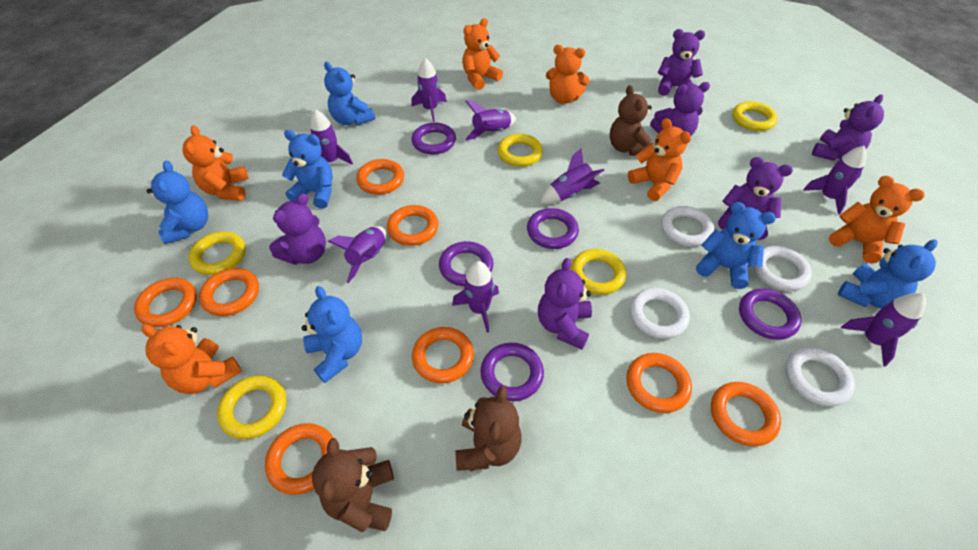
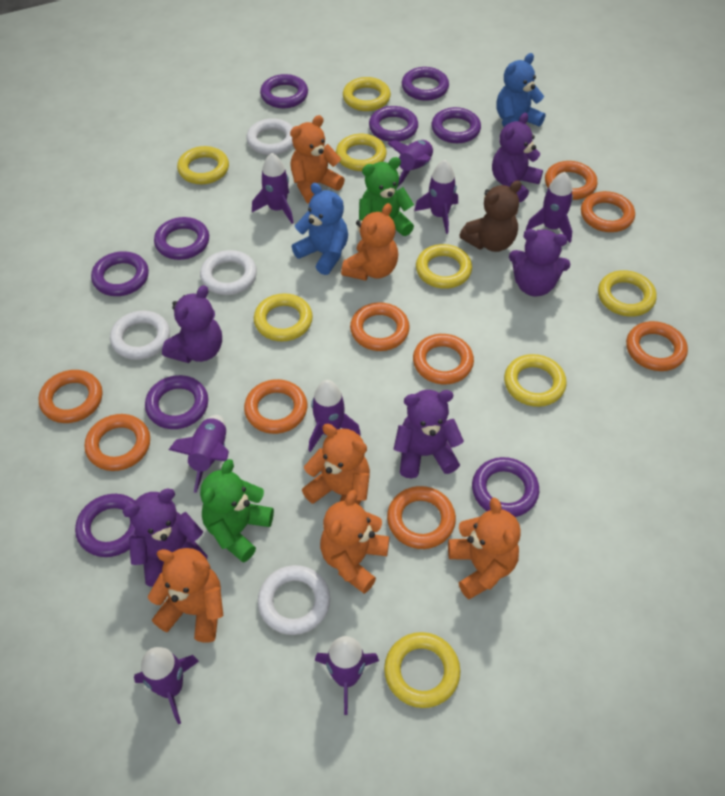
blue teddy bear: [146,161,208,244] [282,130,333,209] [302,286,362,383] [324,62,375,125] [696,202,776,289] [838,240,938,309] = 6 -> [292,183,348,275] [496,53,545,127] = 2
brown teddy bear: [312,438,394,532] [455,386,521,472] [610,85,653,156] = 3 -> [459,180,521,252] = 1
green teddy bear: none = 0 -> [200,459,274,563] [359,157,414,236] = 2
orange ring: [134,278,197,327] [199,268,259,316] [265,423,333,495] [356,159,404,195] [387,205,439,246] [412,327,474,383] [626,353,692,413] [711,382,781,446] = 8 -> [39,370,102,423] [85,414,150,471] [244,379,307,434] [350,302,410,351] [387,486,456,549] [413,334,474,384] [545,161,598,200] [581,191,635,232] [626,321,688,371] = 9
purple ring: [411,122,456,155] [439,241,493,286] [480,343,544,401] [527,208,579,249] [739,289,802,340] = 5 -> [75,494,135,557] [91,251,149,296] [145,375,208,429] [154,217,209,260] [260,74,308,108] [369,106,418,142] [402,67,449,101] [431,107,481,143] [472,457,539,517] = 9
purple teddy bear: [269,193,326,265] [538,258,592,349] [650,82,710,136] [658,29,705,96] [718,157,793,240] [812,94,884,161] = 6 -> [122,488,208,587] [162,285,222,363] [394,390,464,478] [492,113,543,202] [509,229,571,297] = 5
yellow ring: [189,231,246,275] [217,375,286,439] [497,134,543,167] [571,249,626,295] [732,101,778,131] = 5 -> [177,146,229,184] [254,293,313,341] [336,134,387,171] [343,77,391,111] [384,632,461,708] [416,244,472,289] [504,354,567,407] [598,270,657,317] = 8

